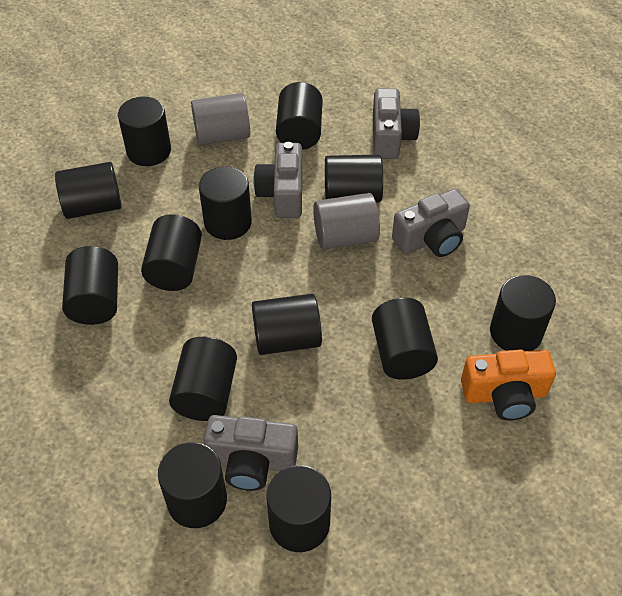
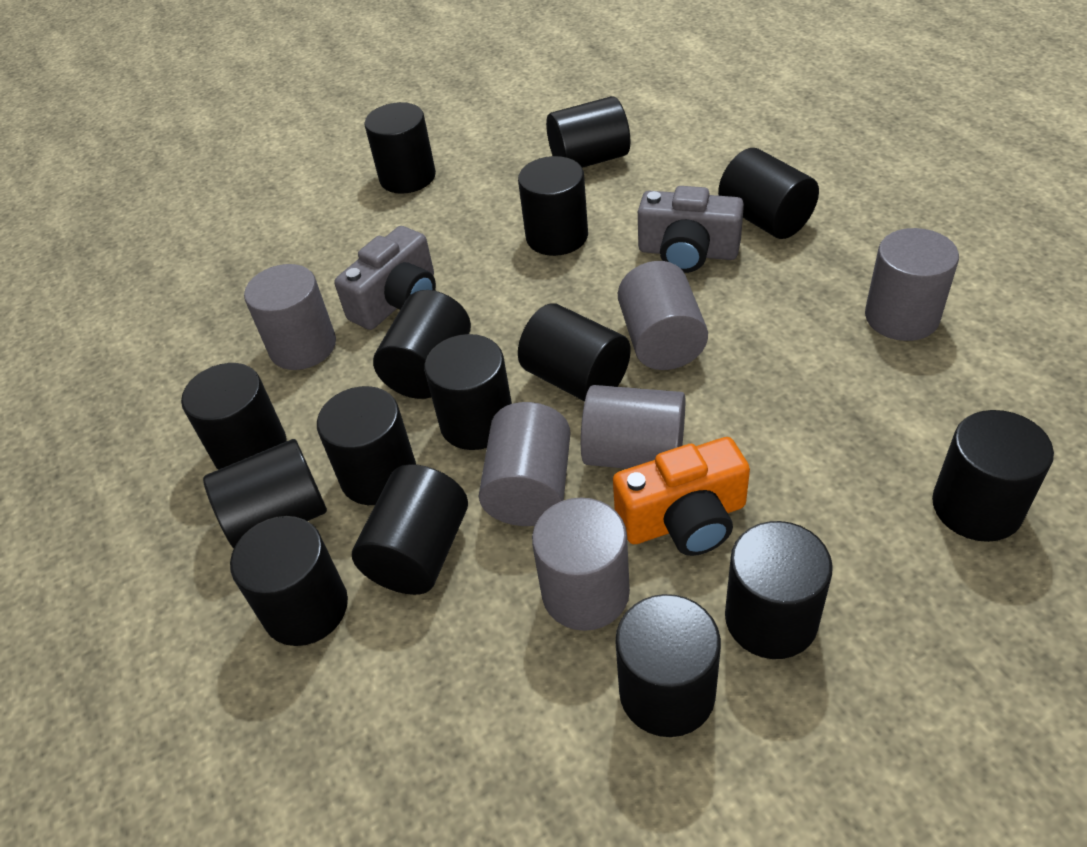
black cylinder: [55,162,122,219] [62,246,118,325] [118,97,171,166] [141,214,202,291] [158,442,227,528] [169,337,237,421] [199,166,252,240] [252,294,322,355] [267,465,331,552] [276,82,323,150] [325,155,383,202] [372,298,438,380] [490,275,556,351] = 13 -> [181,363,287,470] [203,439,327,548] [230,516,348,646] [317,386,416,505] [352,464,468,595] [364,102,436,194] [373,290,471,399] [424,334,512,450] [518,156,588,256] [518,303,631,401] [546,96,630,168] [616,594,721,737] [718,148,819,239] [725,521,833,659] [932,410,1054,542] = 15
grey camera: [204,415,298,491] [253,142,302,218] [373,88,420,159] [392,189,470,257] = 4 -> [334,226,436,330] [638,186,744,273] = 2
grey cylinder: [191,93,250,145] [313,193,380,250] = 2 -> [244,264,336,370] [479,402,571,526] [532,498,630,631] [581,385,685,469] [618,261,708,370] [865,228,959,341] = 6

